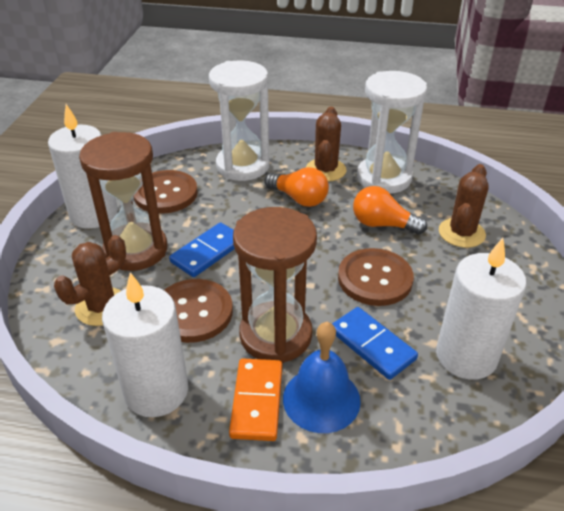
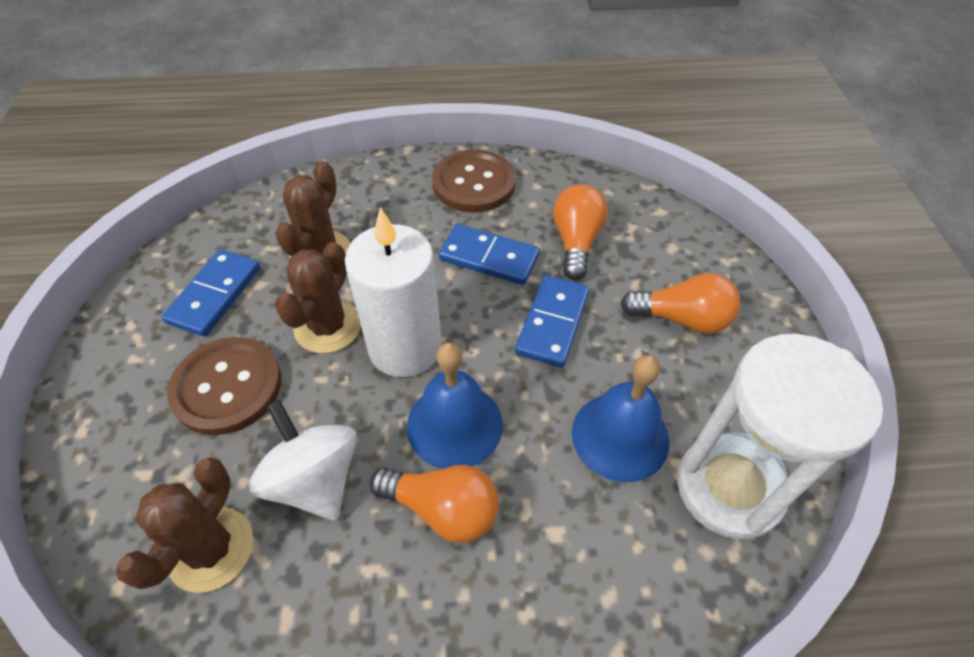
blue bell: [283,322,361,433] = 1 -> [407,342,503,469] [572,355,669,482] = 2
blue domino: [169,222,235,277] [332,307,418,380] = 2 -> [162,249,260,337] [439,224,540,285] [515,275,590,368] = 3
brown button: [133,170,198,214] [164,279,233,343] [338,248,414,306] = 3 -> [167,337,281,435] [432,150,516,213] = 2
brown hourglass: [79,132,167,271] [233,207,317,363] = 2 -> none = 0
orange domino: [229,358,282,441] = 1 -> none = 0
orange light bulb: [265,167,329,207] [353,186,427,235] = 2 -> [370,465,499,543] [553,185,608,280] [620,273,740,334] = 3
white candle: [48,104,118,229] [102,272,188,417] [436,238,527,380] = 3 -> [345,207,442,377] = 1
white hourglass: [209,61,270,181] [357,71,427,194] = 2 -> [677,334,883,540] = 1
white spinning top: none = 0 -> [249,400,357,521] = 1

